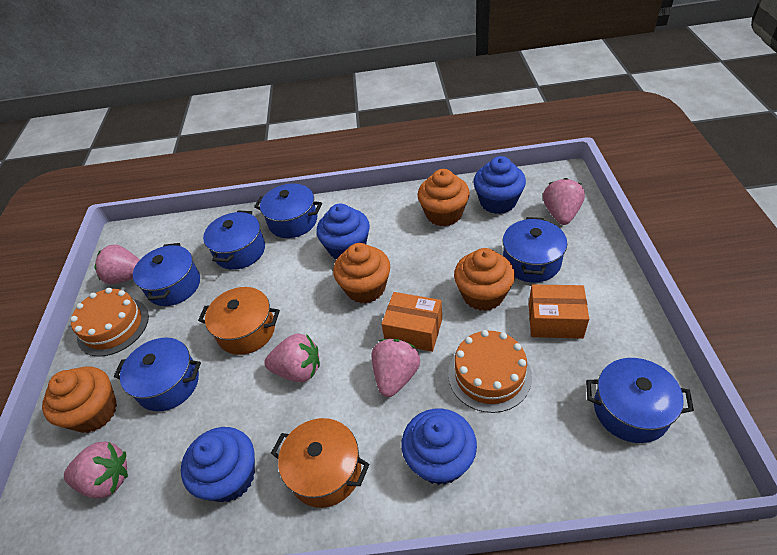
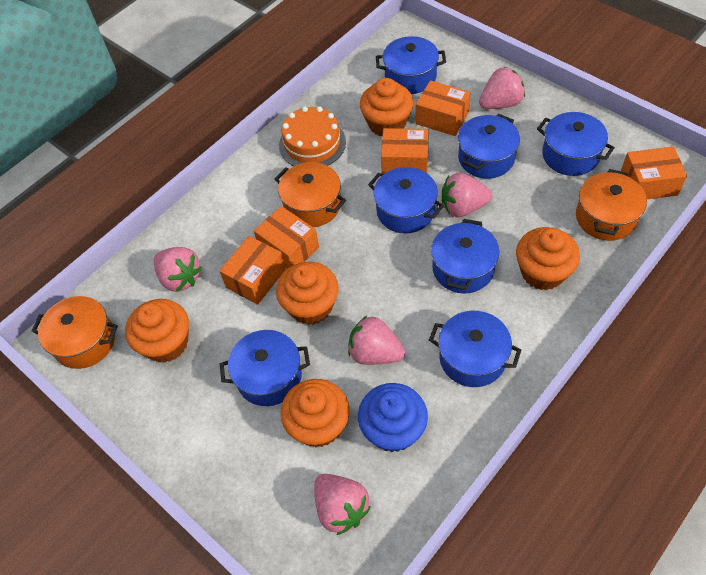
blue cupcake: [181,427,255,502] [317,204,370,259] [401,408,477,485] [473,156,526,214] = 4 -> [358,383,428,452] = 1
blue pot: [114,338,201,411] [133,243,200,306] [203,210,265,270] [254,184,322,238] [503,217,567,282] [586,358,694,443] = 6 -> [220,330,310,406] [368,167,444,234] [376,36,446,94] [429,311,521,387] [431,219,499,294] [458,114,520,179] [537,112,615,176] = 7
orange box: [382,292,442,352] [529,284,589,339] = 2 -> [219,236,286,305] [254,206,319,269] [381,128,429,174] [416,80,470,136] [621,146,687,199] = 5
orange cake: [70,288,149,357] [448,330,532,413] = 2 -> [279,106,346,166] = 1
orange cupcake: [42,366,117,433] [333,243,390,304] [417,169,470,226] [454,248,515,311] = 4 -> [125,299,189,363] [276,262,339,325] [280,379,350,447] [360,78,413,137] [516,227,580,290] = 5
orange pot: [198,287,280,355] [271,418,369,508] = 2 -> [32,296,118,369] [275,162,346,227] [576,169,647,241] = 3

